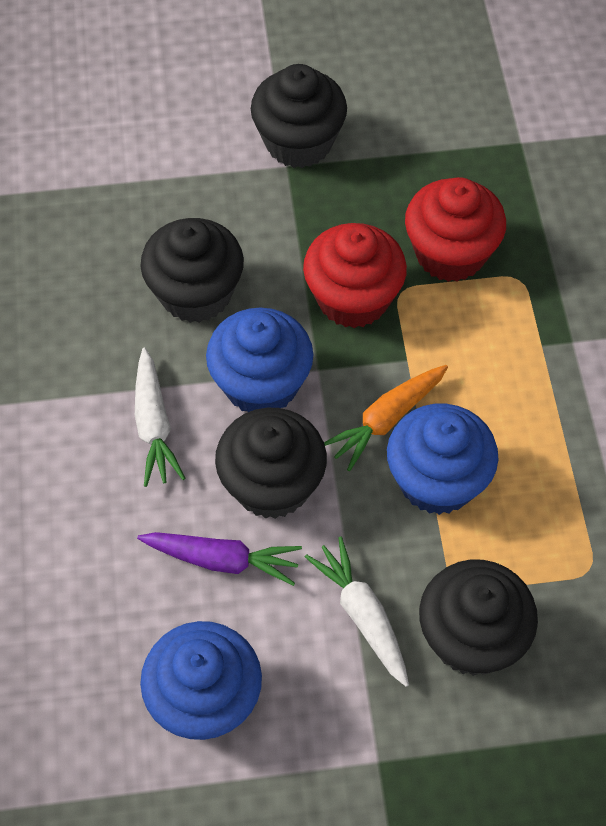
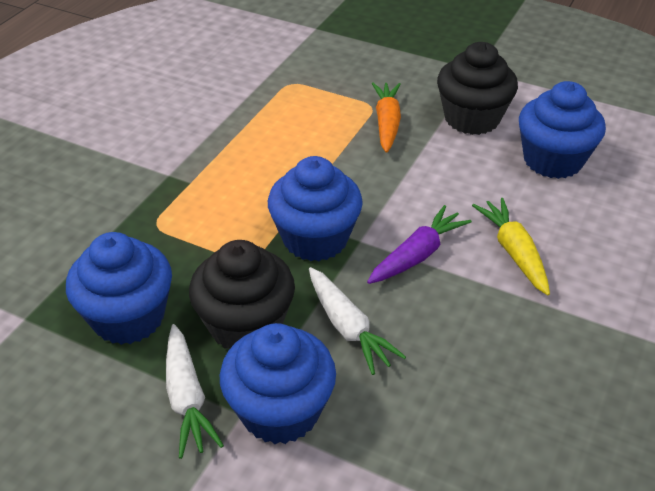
black cupcake: [140,218,244,323] [215,408,327,519] [251,64,347,168] [419,559,538,676] = 4 -> [189,240,295,349] [437,42,518,135] = 2
blue cupcake: [140,621,262,740] [206,308,313,412] [387,404,499,515] = 3 -> [66,232,172,345] [220,323,336,444] [268,156,363,261] [519,81,606,179] = 4
red cupcake: [303,223,407,328] [405,177,506,282] = 2 -> none = 0
yellow carrot: none = 0 -> [472,198,550,295] = 1

